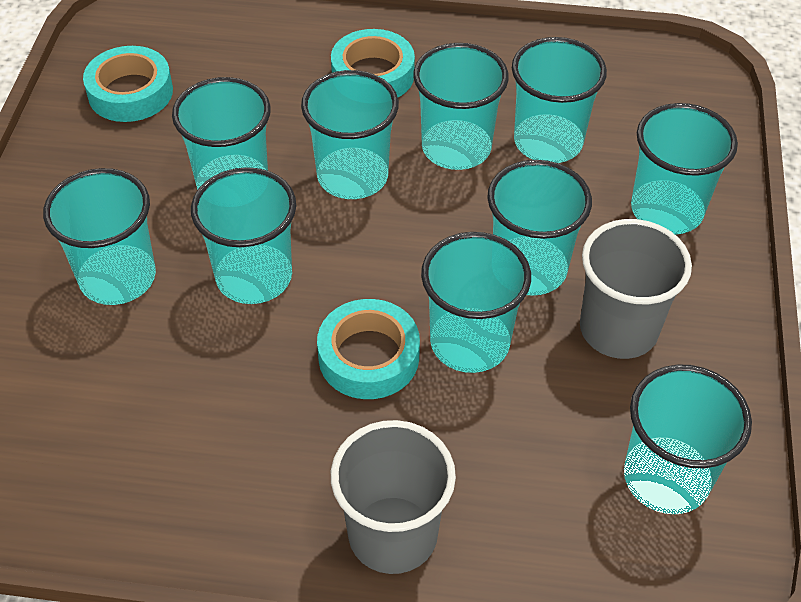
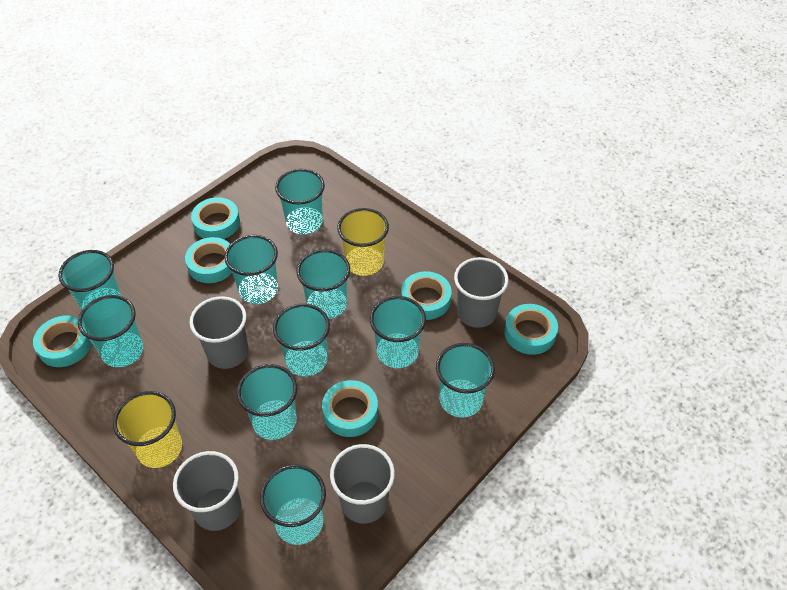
grey cup: [331,420,456,574] [580,219,692,359] = 2 -> [173,451,242,531] [189,296,249,369] [330,444,395,524] [454,257,509,328] = 4
turquoise tape: [83,46,173,122] [317,299,420,399] [331,29,415,97] = 3 -> [33,315,92,367] [185,237,232,283] [191,197,240,239] [322,380,378,437] [401,271,452,320] [504,304,558,355] = 6
yellow cup: none = 0 -> [113,391,182,468] [337,208,389,276] = 2

